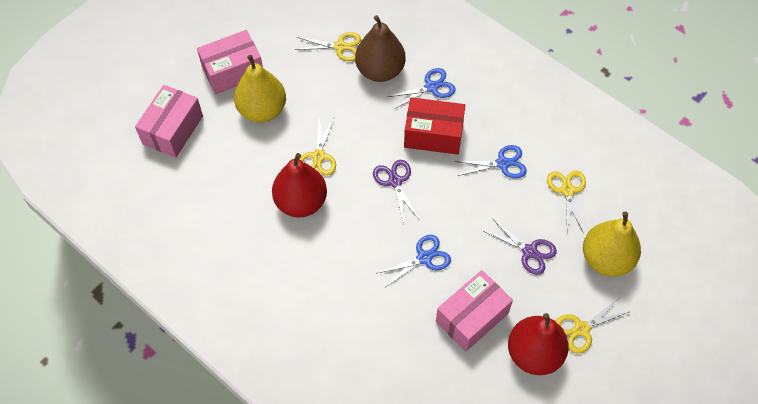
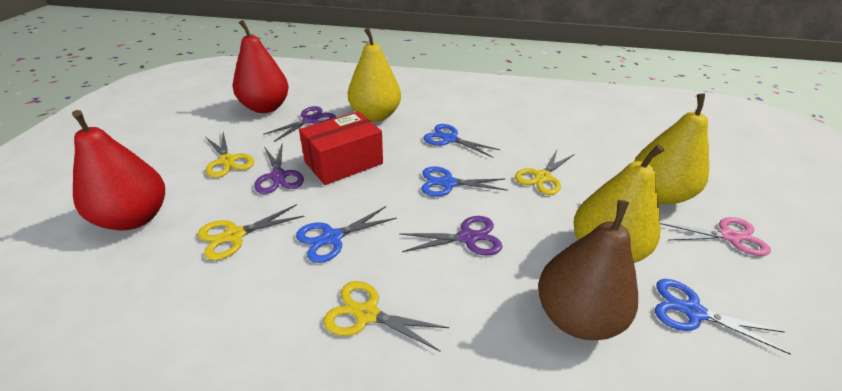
blue scissors: [378,235,451,287] [388,68,456,109] [454,145,527,179] = 3 -> [296,206,397,263] [421,167,508,197] [423,124,500,158] [655,279,791,355] = 4
pink box: [135,85,203,158] [197,30,263,94] [436,270,513,352] = 3 -> none = 0
pink scissors: none = 0 -> [660,217,771,256] = 1
purple scissors: [373,160,419,221] [484,218,557,275] = 2 -> [254,142,304,194] [263,106,336,142] [399,216,502,255] = 3
yellow pear: [234,55,286,123] [583,212,641,277] = 2 -> [348,28,401,122] [574,145,664,263] [634,93,709,204] = 3

